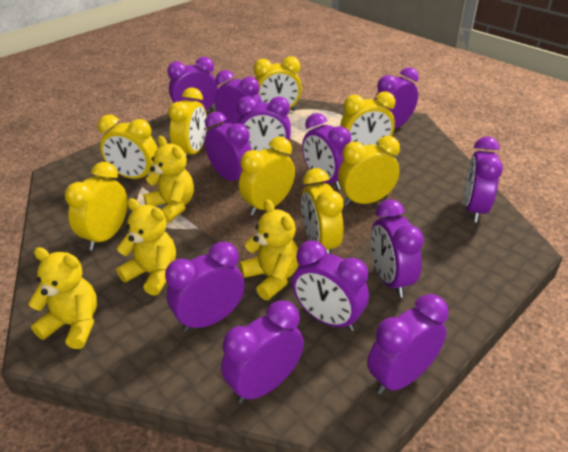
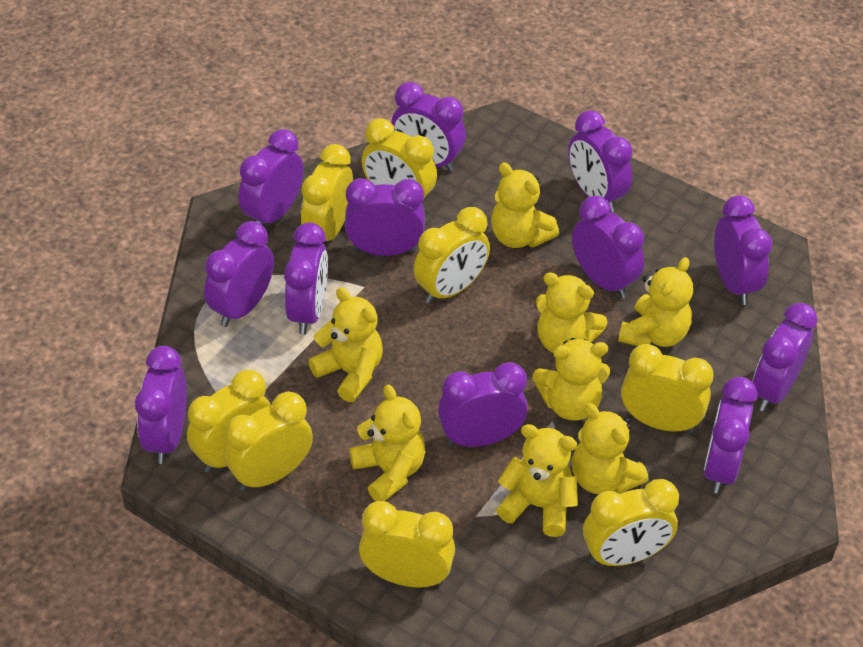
yellow teddy bear: [28,247,97,349] [116,198,176,296] [143,136,194,223] [240,200,298,300] = 4 -> [308,287,383,402] [349,385,425,501] [491,162,559,248] [496,424,578,537] [533,338,610,420] [536,272,608,353] [572,403,649,494] [618,257,693,347] = 8

